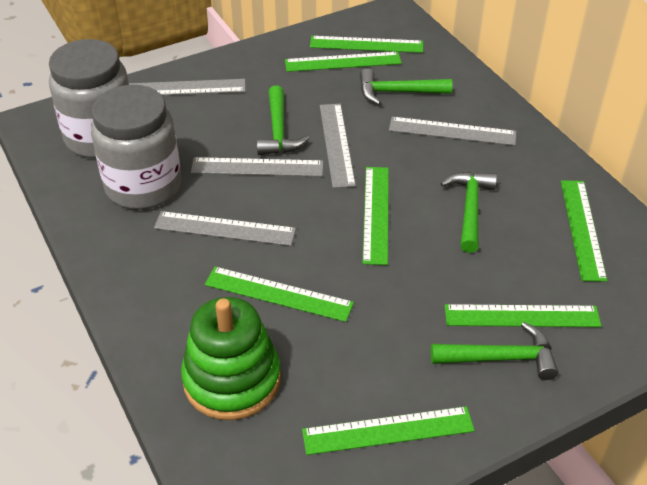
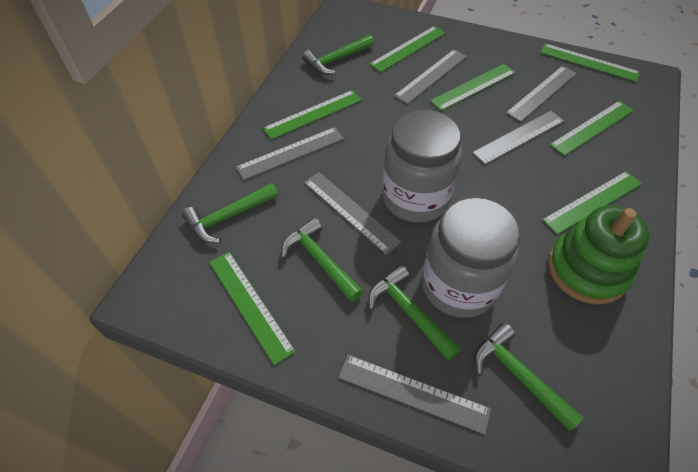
green hammer: [257,86,309,155] [360,68,453,105] [431,322,559,380] [440,172,497,253] = 4 -> [182,183,278,243] [281,218,363,302] [302,35,374,75] [368,265,461,360] [474,323,584,432] = 5
grey ruler: [129,79,246,95] [154,211,296,246] [191,157,323,177] [320,104,356,188] [389,117,516,146] = 5 -> [236,127,344,180] [304,172,401,254] [339,355,491,435] [394,49,467,104] [472,111,564,165] [506,66,577,122] = 6

